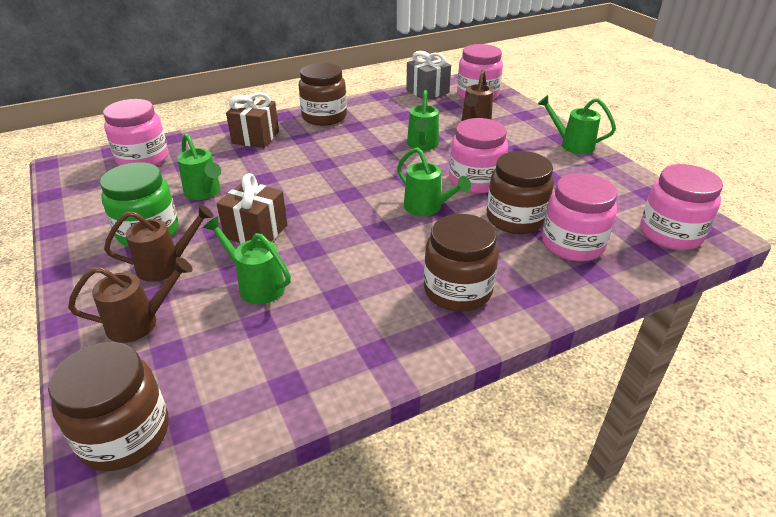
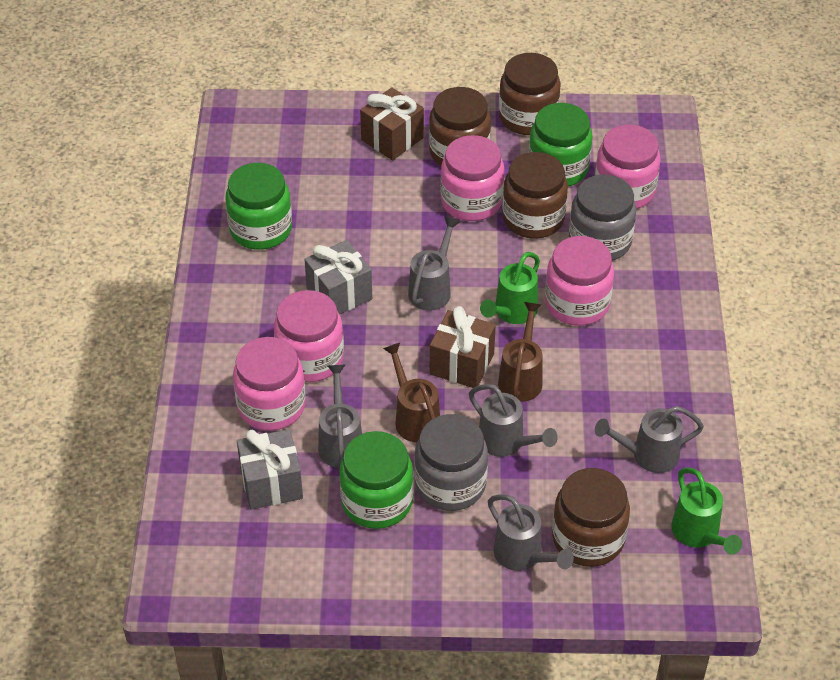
brown watering can: [68,257,193,343] [104,204,214,282] [462,70,493,121] = 3 -> [383,343,440,442] [498,302,542,402] = 2
green jar: [100,162,179,247] = 1 -> [225,163,292,250] [339,431,414,529] [529,103,593,186] = 3
green watering can: [177,133,221,200] [203,216,291,304] [397,147,471,216] [407,90,439,150] [538,95,616,154] = 5 -> [480,252,540,324] [671,468,742,555] = 2
grey gift: [406,51,451,99] = 1 -> [237,429,303,510] [304,240,372,315] = 2
grey jar: none = 0 -> [415,414,488,511] [569,174,636,261] = 2
grey watering can: none = 0 -> [318,365,362,468] [408,217,460,311] [469,384,558,457] [488,494,574,571] [595,406,704,473] = 5

